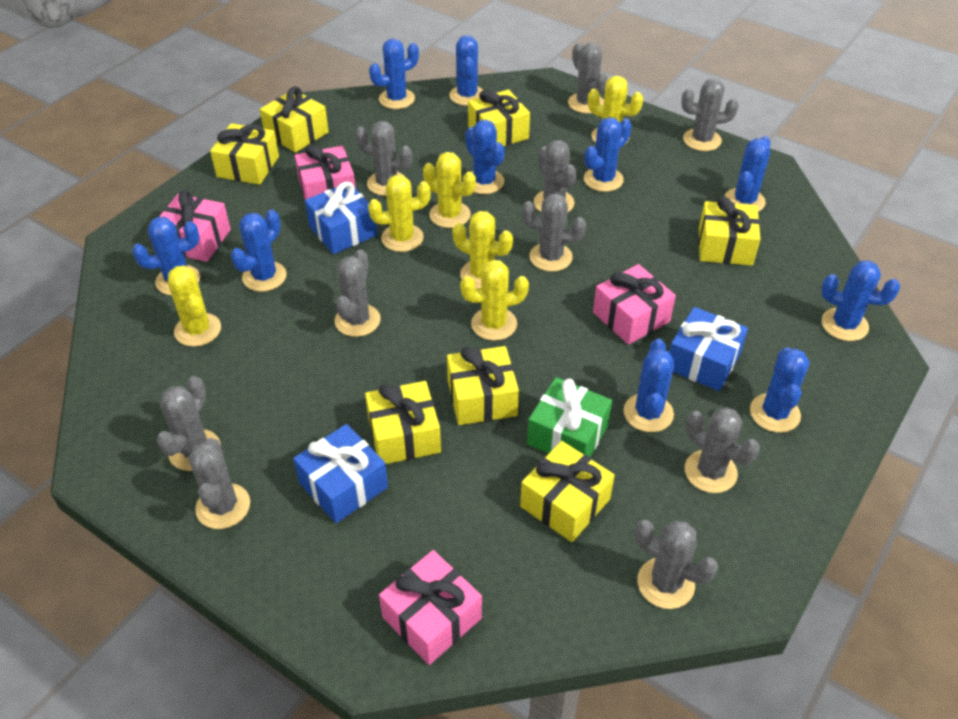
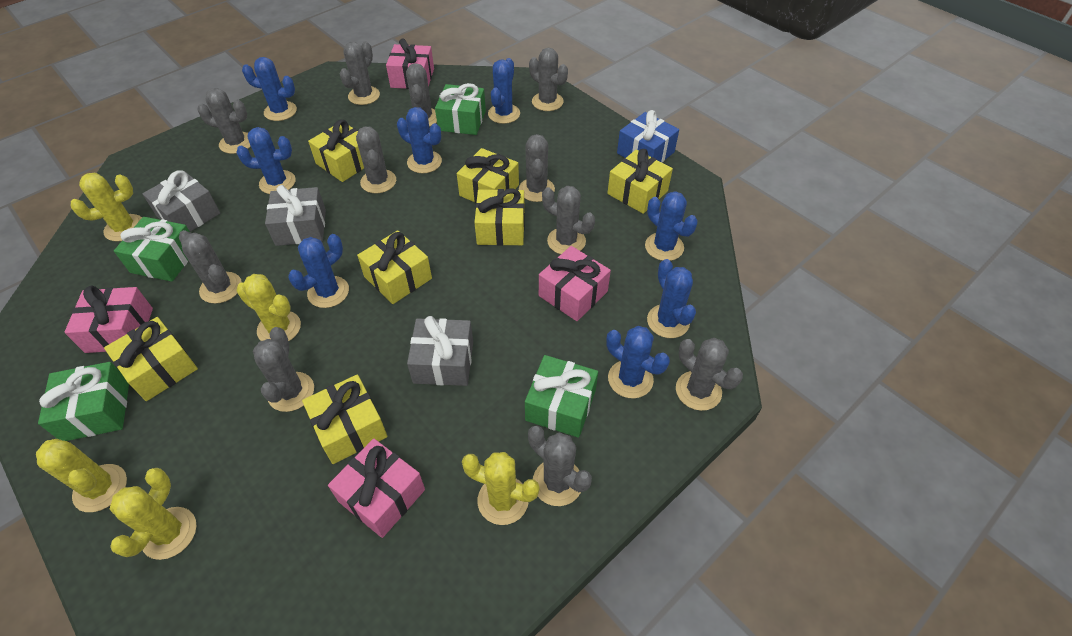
blue cactus: [132,217,200,296] [231,210,287,292] [369,39,419,109] [449,35,483,106] [465,120,505,194] [584,117,632,192] [624,338,675,432] [724,136,771,212] [750,347,810,433] [821,261,900,341] = 10 -> [236,127,296,194] [242,57,297,121] [288,234,349,308] [397,107,442,173] [488,58,520,124] [606,326,670,398] [645,191,698,261] [647,259,696,338] = 8
blue gift: [293,424,388,523] [305,182,377,254] [669,307,748,391] = 3 -> [617,110,679,163] = 1
green gift: [527,377,612,457] = 1 -> [38,362,129,441] [114,217,190,282] [435,83,486,135] [525,355,598,438] = 4
grey cactus: [156,376,221,471] [189,438,250,529] [335,249,381,337] [355,121,412,196] [522,193,586,272] [534,140,577,212] [568,42,607,114] [635,520,718,609] [681,79,739,151] [685,407,760,493] = 10 -> [179,230,242,304] [197,88,251,154] [253,327,314,412] [340,41,380,105] [356,126,396,194] [406,63,437,127] [519,134,555,202] [528,426,592,506] [529,48,568,111] [542,186,595,254] [676,338,743,411] = 11
grey gift: none = 0 -> [142,170,220,232] [265,185,326,246] [407,316,473,386] = 3
yellow cactus: [168,265,221,347] [368,175,431,252] [423,152,476,228] [452,211,513,288] [460,260,529,341] [588,76,643,143] = 6 -> [36,439,127,512] [71,173,142,242] [110,468,196,560] [236,274,301,341] [462,452,539,525] = 5

